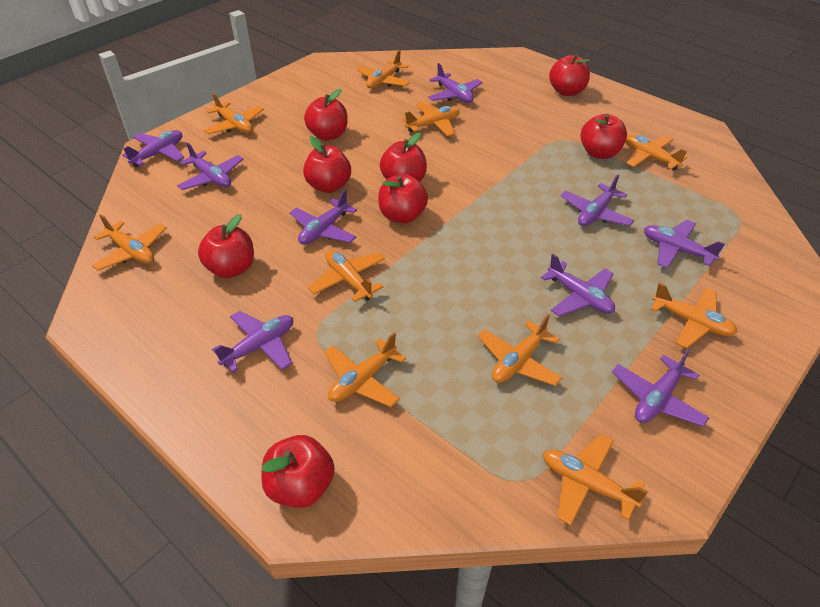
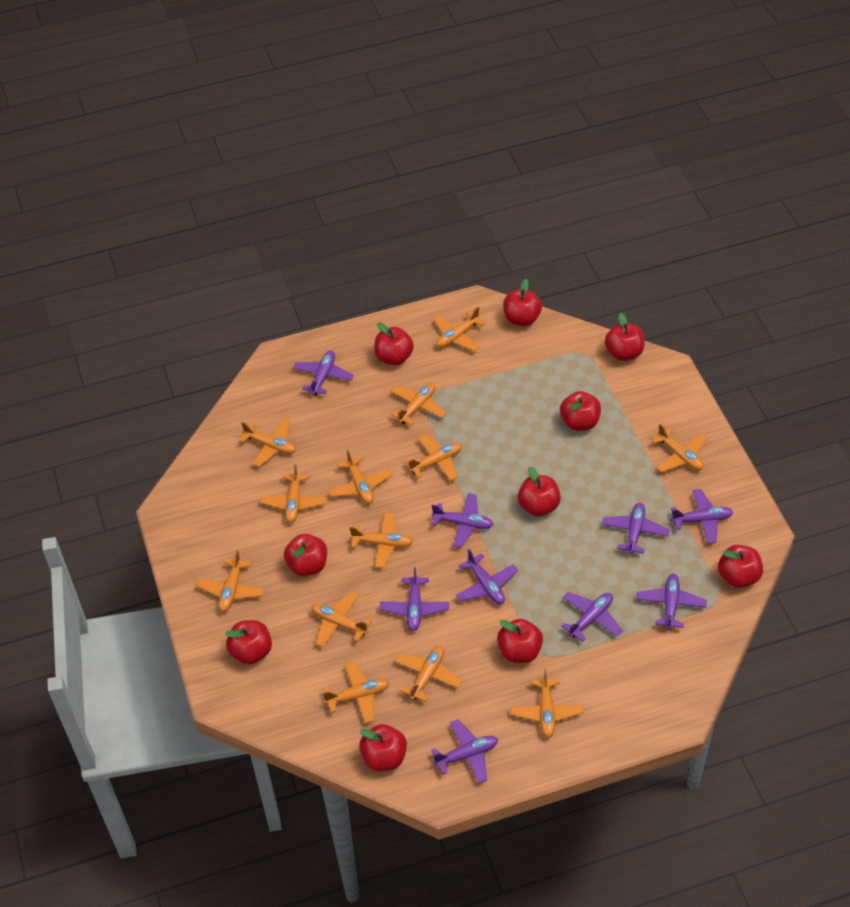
orange plane: [92,214,167,271] [204,93,264,134] [308,250,385,302] [324,333,406,407] [357,50,410,89] [402,102,460,136] [478,314,562,386] [543,434,648,525] [625,135,687,170] [651,283,737,348] = 10 -> [197,550,265,612] [239,418,296,467] [260,464,327,523] [312,592,372,647] [323,661,389,724] [329,450,392,504] [349,512,413,568] [391,383,446,426] [394,646,462,702] [405,434,462,481] [433,307,485,351] [510,669,584,738] [651,424,707,473] = 13
red apple: [198,214,254,278] [261,435,335,508] [303,136,351,193] [304,89,348,141] [378,174,428,224] [380,132,427,182] [549,54,590,96] [580,114,627,159] = 8 -> [225,620,272,664] [284,534,327,576] [359,724,407,771] [374,322,414,365] [497,619,543,663] [503,279,542,326] [518,467,561,516] [560,391,601,431] [605,313,645,361] [718,545,763,588] = 10

